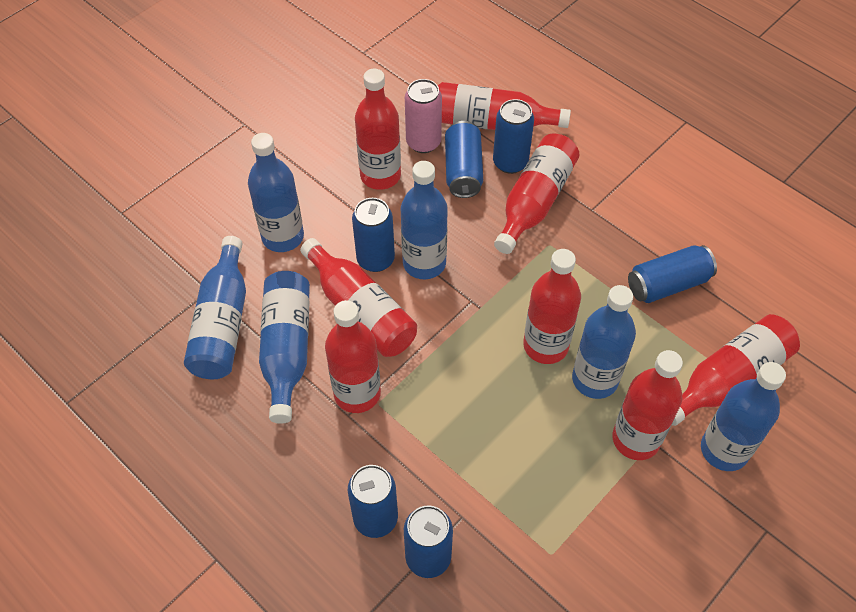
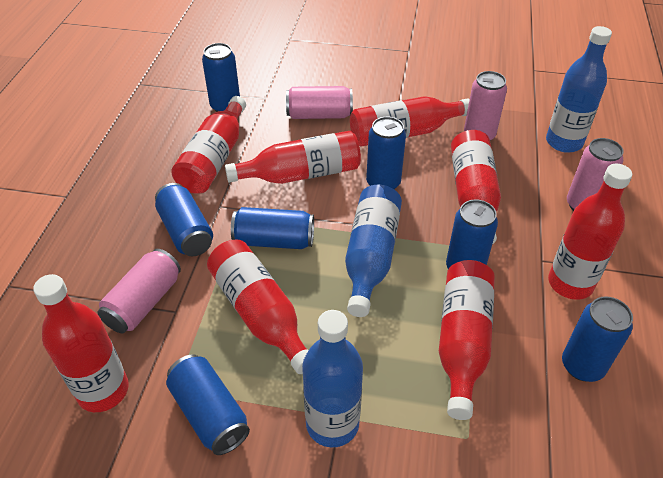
blue bottle: [184,236,246,379] [248,133,304,252] [259,271,310,424] [401,161,448,279] [572,285,636,399] [701,362,786,471] = 6 -> [302,310,363,448] [345,185,402,317] [546,26,612,153] = 3
blue can: [348,465,398,538] [352,198,395,272] [404,505,453,578] [445,121,483,198] [493,99,534,174] [628,245,717,303] = 6 -> [155,183,213,256] [166,354,250,455] [202,43,240,112] [231,207,314,249] [366,117,406,189] [446,200,498,269] [562,296,633,382] = 7
pink can: [405,79,442,153] = 1 -> [97,249,181,333] [286,86,353,119] [464,71,507,141] [567,138,623,211] = 4

